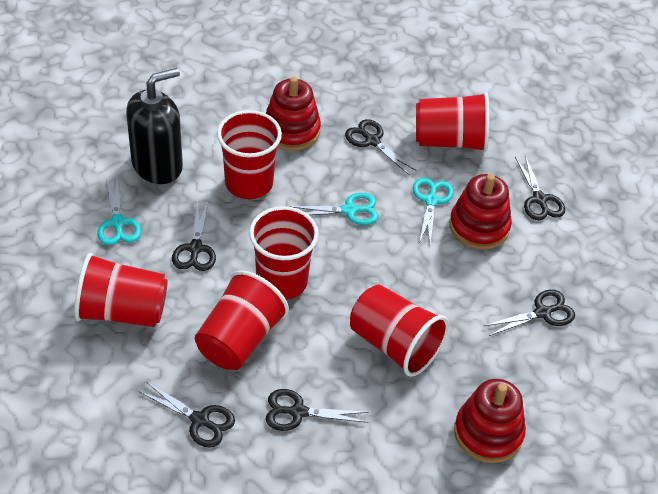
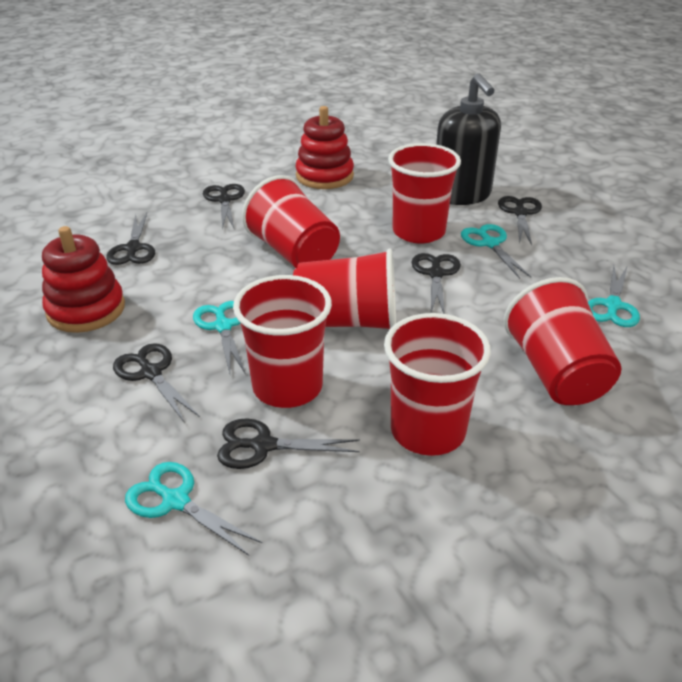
red stacking toy: [266,77,321,151] [449,174,512,250] [454,379,526,463] = 3 -> [42,226,125,333] [295,106,354,189] = 2
turquoise scissors: [97,178,141,245] [288,193,379,225] [413,178,454,243] = 3 -> [125,462,262,556] [193,301,246,374] [461,224,531,279] [588,265,640,327] = 4

